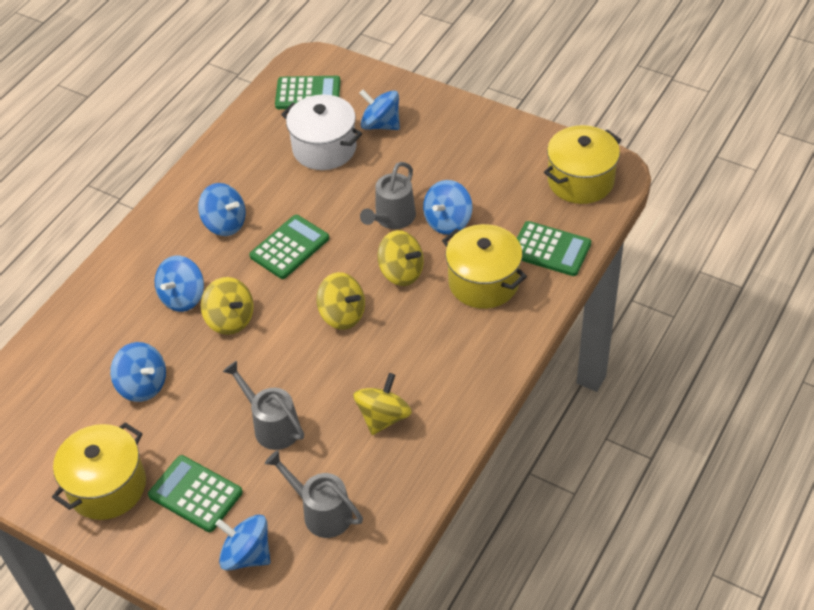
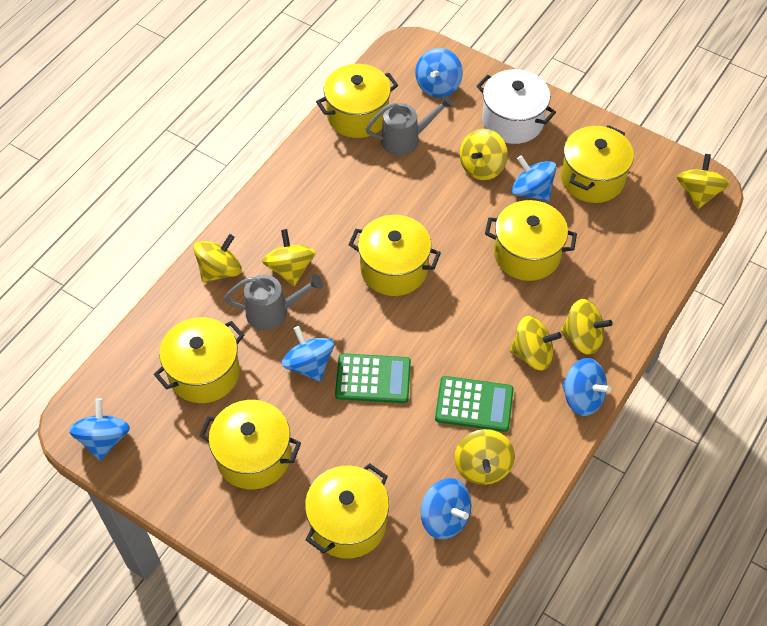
green calculator: [148,455,243,532] [249,215,329,279] [275,76,340,109] [517,221,591,276] = 4 -> [335,353,411,403] [435,376,514,432] = 2
grey watering can: [223,361,304,450] [265,450,363,538] [360,162,416,229] = 3 -> [224,274,323,330] [366,95,453,156] = 2
yellow pot: [52,423,146,520] [442,224,527,309] [544,125,621,204] = 3 -> [154,317,244,403] [199,400,301,489] [305,463,389,559] [316,64,398,138] [348,215,441,296] [485,200,577,281] [561,125,634,203] = 7
yellow spinning top: [201,277,254,335] [316,272,365,330] [353,373,412,435] [378,230,424,286] = 4 -> [194,234,242,283] [262,229,316,286] [454,429,515,485] [460,129,508,180] [509,316,562,371] [561,299,613,355] [677,154,730,209] = 7

